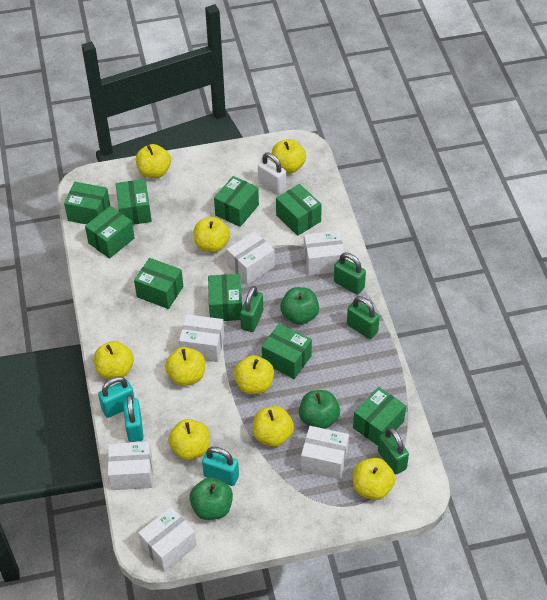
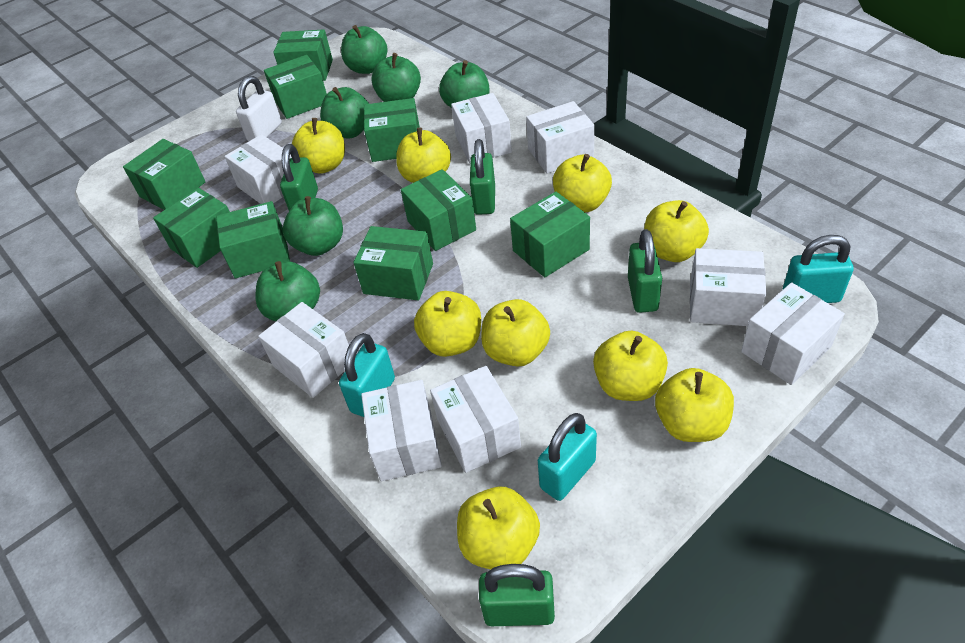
green apple: [189,477,233,520] [280,287,319,325] [299,390,340,429] = 3 -> [255,261,320,321] [283,196,343,256] [320,87,369,138] [341,25,388,74] [371,53,421,102] [439,60,490,108] = 6
white box: [108,442,153,490] [138,507,197,572] [179,314,224,362] [227,231,275,285] [301,426,349,479] [304,231,344,276] = 6 -> [225,134,292,204] [258,302,349,398] [361,380,442,481] [430,366,521,473] [451,93,512,164] [526,101,595,174] [690,248,767,326] [741,283,845,385] = 8

